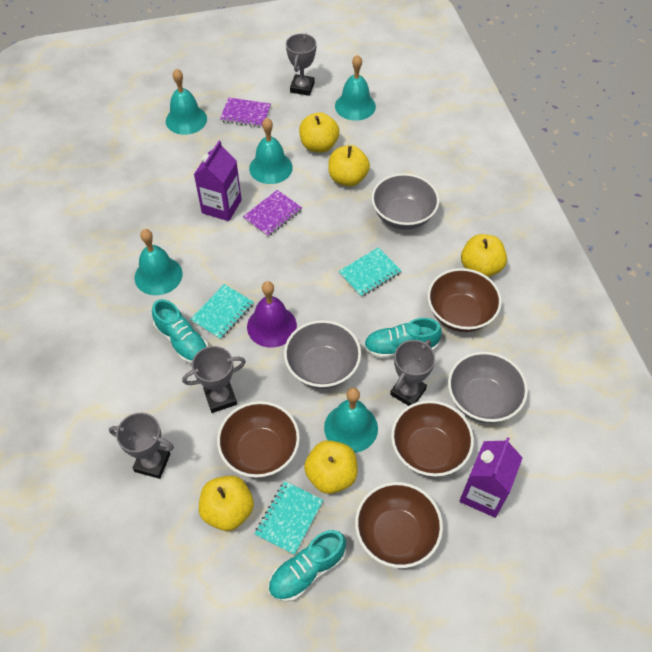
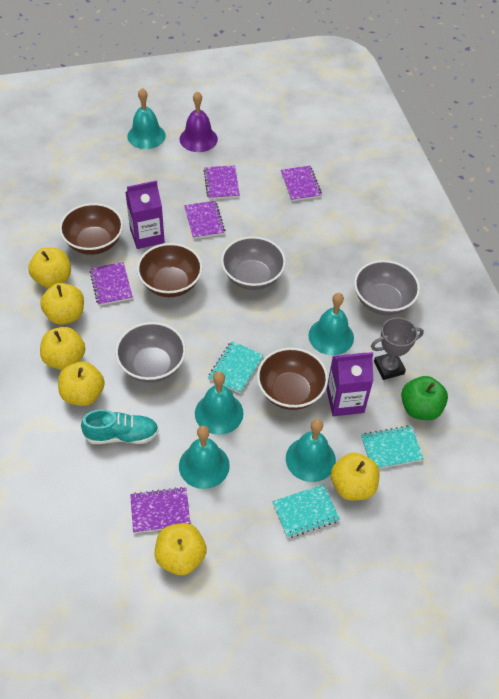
brown bowl: [217,401,300,478] [355,482,443,568] [391,400,474,477] [428,268,502,332] = 4 -> [59,203,123,255] [137,243,202,297] [257,348,328,410] = 3
green apple: none = 0 -> [401,376,448,420] = 1
grey trophy: [109,412,174,479] [182,346,246,413] [286,34,317,96] [390,340,435,406] = 4 -> [371,317,424,380] = 1
purple notebook: [220,97,271,128] [243,190,302,237] = 2 -> [89,262,133,306] [130,487,190,533] [184,201,225,239] [204,165,240,199] [281,166,322,201] = 5
turquoise shoe: [152,299,208,364] [268,530,346,602] [364,318,442,358] = 3 -> [81,409,159,444] = 1
yellow apple: [199,476,254,531] [299,112,339,153] [304,440,358,494] [328,145,370,187] [461,234,507,277] = 5 -> [28,247,71,288] [40,283,84,325] [40,327,85,370] [58,361,105,406] [155,523,207,575] [331,453,380,501] = 6

